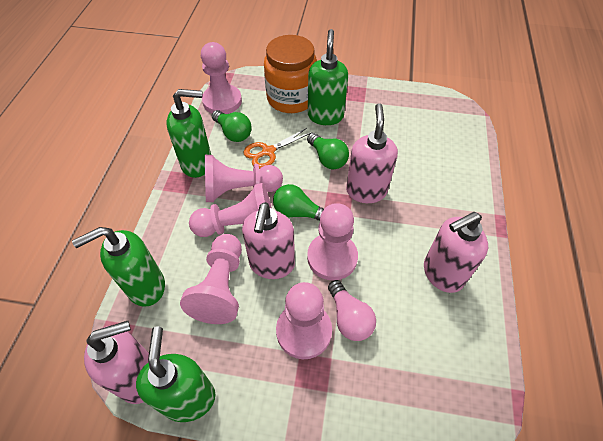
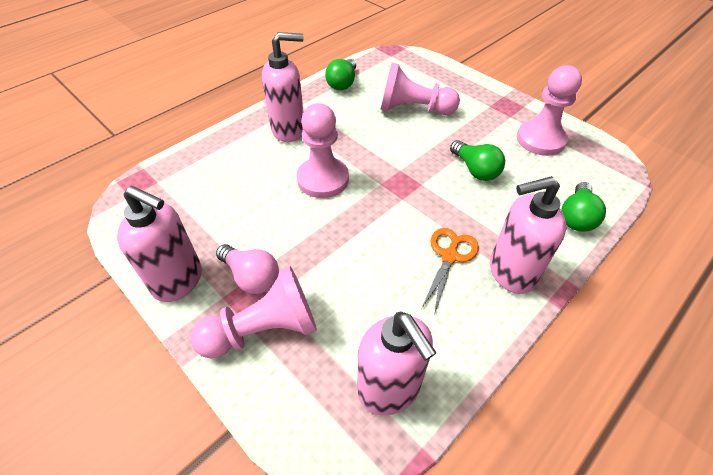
green soap dispenser: [72,227,165,306] [136,326,215,422] [166,89,211,178] [308,29,348,125] = 4 -> none = 0
orange jar: [264,35,317,113] = 1 -> none = 0
pink pawn: [180,234,242,324] [189,183,272,237] [201,42,242,114] [205,155,283,202] [276,282,332,359] [307,203,358,280] = 6 -> [191,266,317,359] [297,103,349,198] [381,63,460,115] [517,65,582,156] = 4

